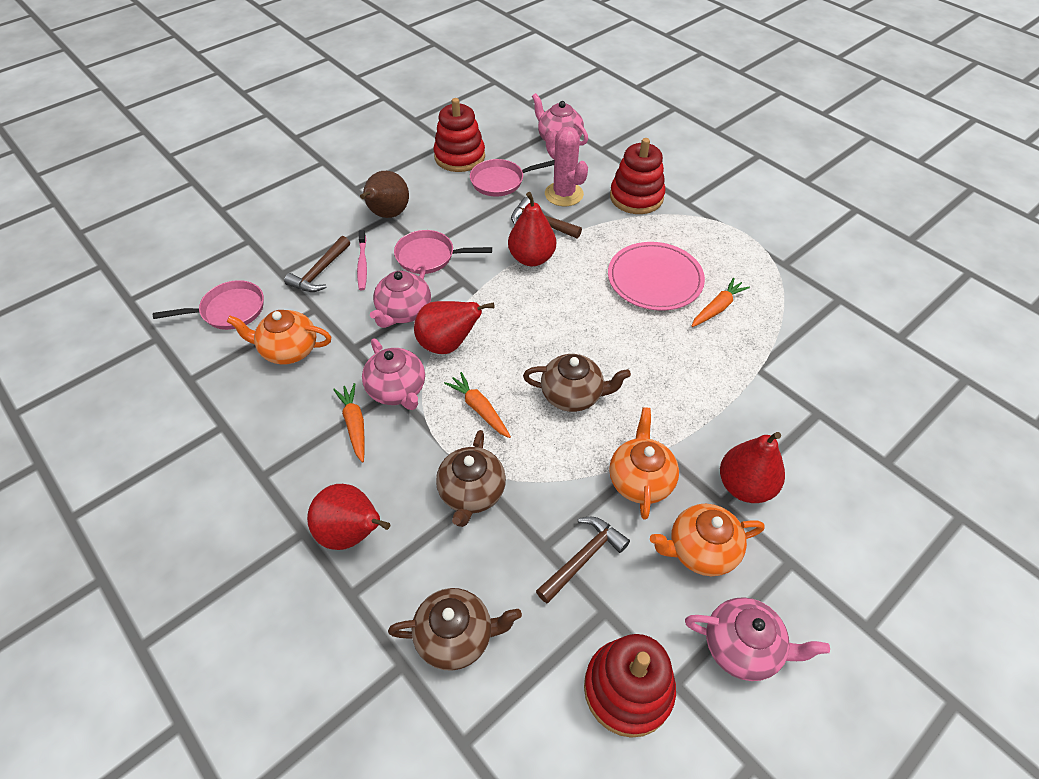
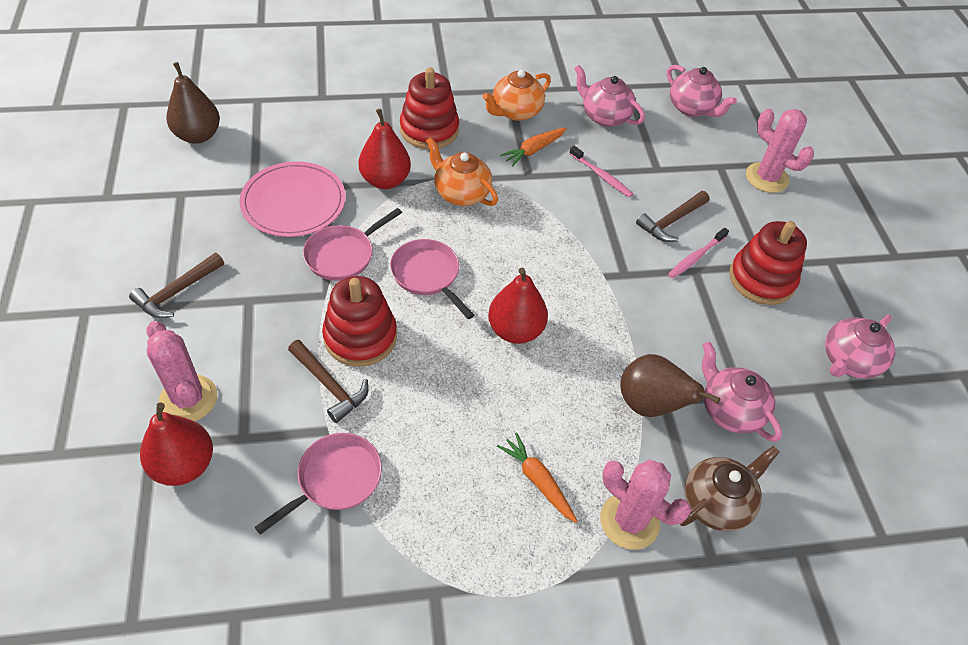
brown pear: [360,171,409,218] = 1 -> [166,62,220,144] [620,354,721,417] = 2
brown teapot: [388,588,522,671] [436,430,506,527] [523,354,631,412] = 3 -> [680,446,780,531] = 1
orange carrot: [333,383,365,463] [444,372,511,438] [692,278,750,327] = 3 -> [497,433,578,523] [500,128,567,166] = 2
orange teapot: [227,310,331,365] [609,407,679,520] [650,504,765,576] = 3 -> [426,137,498,206] [482,70,551,121] = 2
pink cactus: [545,126,588,206] = 1 -> [146,321,217,421] [600,459,691,550] [746,109,814,193] = 3
pink toothbrush: [357,230,367,290] = 1 -> [569,146,633,197] [668,228,729,278] = 2
red pear: [307,484,390,550] [414,301,494,354] [508,192,556,266] [720,432,785,503] = 4 -> [140,402,213,486] [358,109,411,189] [488,268,548,344] = 3

